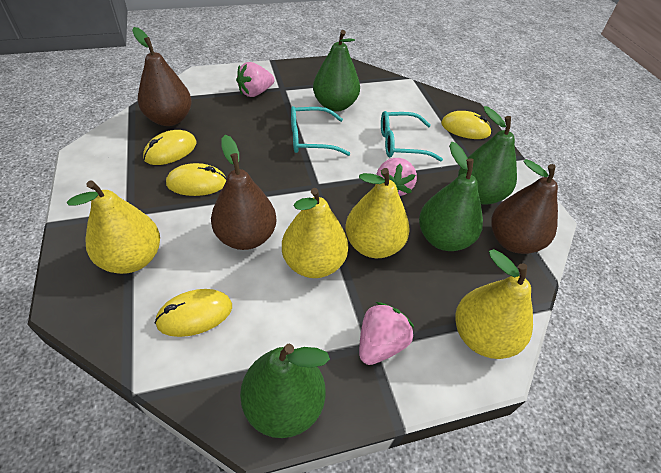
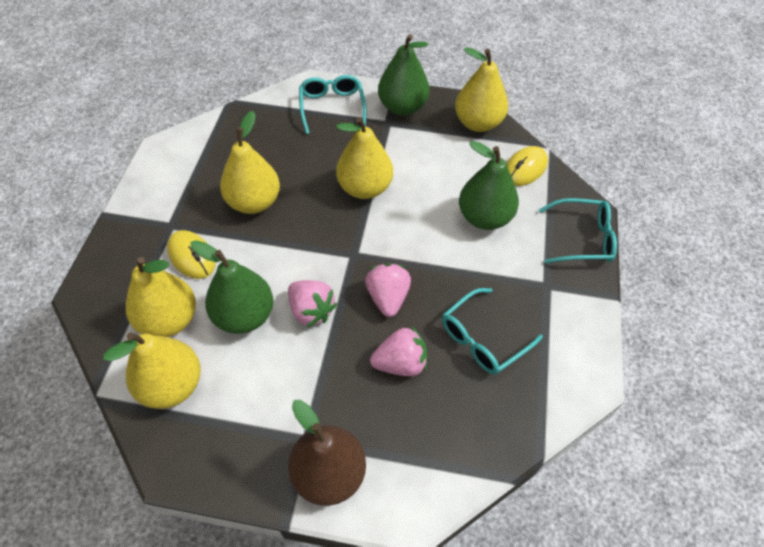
brown pear: [132,27,192,126] [211,135,276,250] [491,159,558,254] = 3 -> [288,400,366,506] = 1
green pear: [240,343,330,438] [313,30,360,112] [419,142,483,251] [458,106,517,205] = 4 -> [190,240,273,334] [378,34,429,116] [459,141,519,230] = 3
turquoise glasses: [291,106,350,156] [381,111,443,162] = 2 -> [299,75,367,134] [442,288,543,374] [539,198,617,263] = 3
yellow mouse: [143,130,196,165] [155,289,232,337] [166,163,227,196] [441,111,492,139] = 4 -> [167,230,216,279] [507,146,548,186] = 2
yellow pear: [67,180,160,274] [282,188,348,278] [345,168,410,258] [455,249,533,359] = 4 -> [103,332,201,409] [126,257,196,337] [220,111,280,214] [336,117,393,199] [455,47,508,132] = 5

